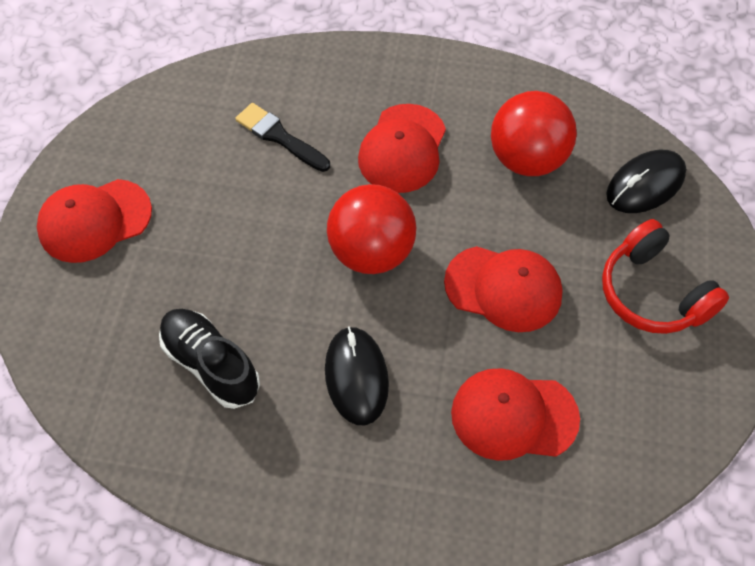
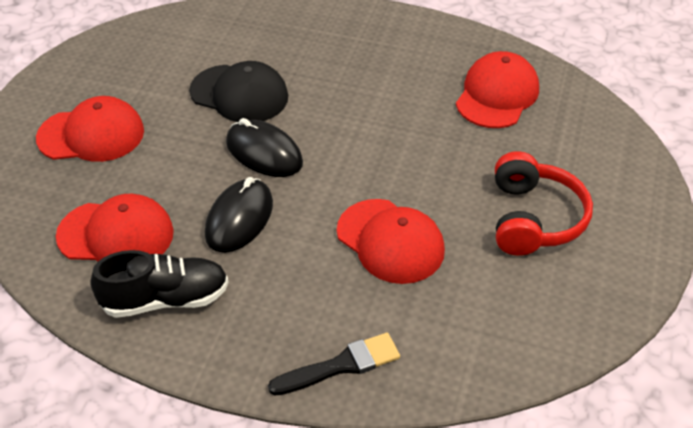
black cap: none = 0 -> [189,61,288,122] = 1
red ball: [327,184,416,274] [491,91,577,176] = 2 -> none = 0

